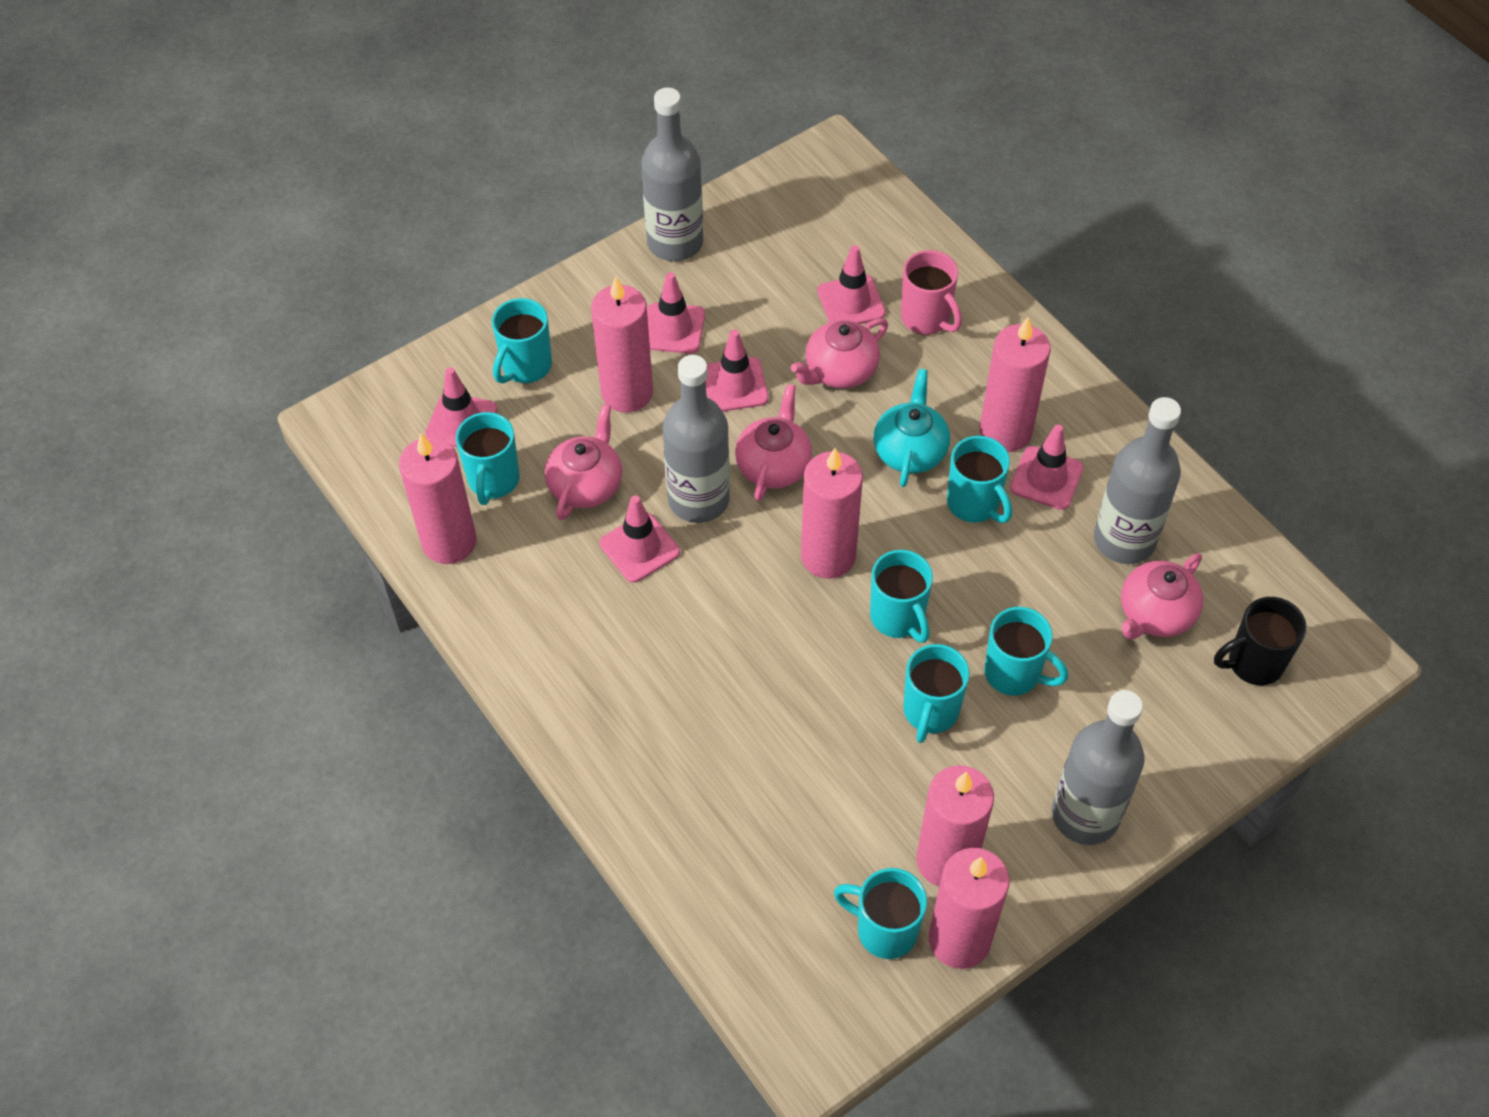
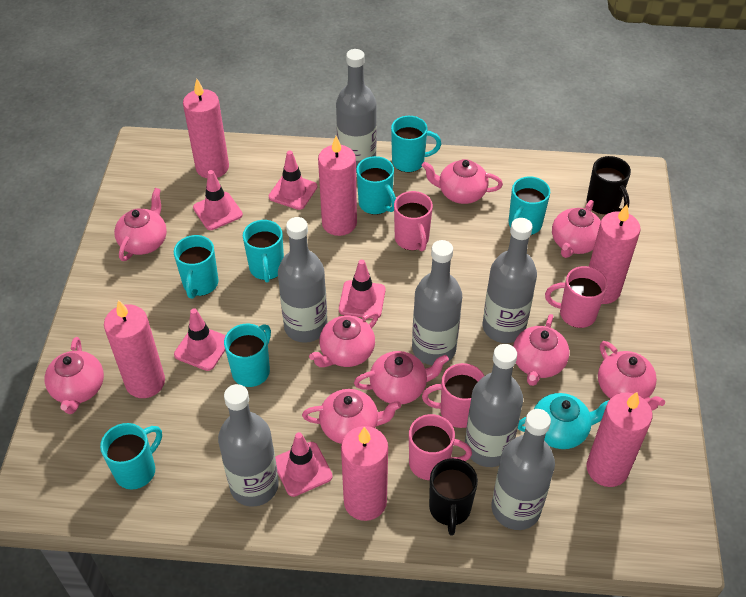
black mug: [1214,597,1307,685] = 1 -> [429,458,478,536] [587,156,631,214] = 2
grey bottle: [641,87,703,261] [662,355,730,523] [1052,690,1144,845] [1094,397,1181,564] = 4 -> [218,384,279,507] [278,217,328,343] [336,49,377,173] [412,240,462,365] [465,344,523,467] [483,218,537,343] [492,409,555,530] = 7
pink mug: [901,250,962,335] = 1 -> [394,191,433,252] [409,414,472,480] [422,363,484,428] [545,266,608,328] = 4
pink teapot: [545,404,622,520] [735,384,812,501] [791,318,888,388] [1121,553,1203,639] = 4 -> [45,337,104,414] [114,188,167,261] [302,389,401,444] [309,311,379,367] [354,351,449,404] [422,159,503,204] [513,314,569,386] [552,200,601,258] [598,341,665,411] = 9
pink traffic cone: [425,367,497,447] [600,496,680,583] [647,272,705,354] [706,330,769,412] [817,245,886,324] [1010,424,1083,510] = 6 -> [174,308,226,371] [193,170,243,230] [269,151,317,210] [275,432,333,497] [339,259,386,319] = 5

